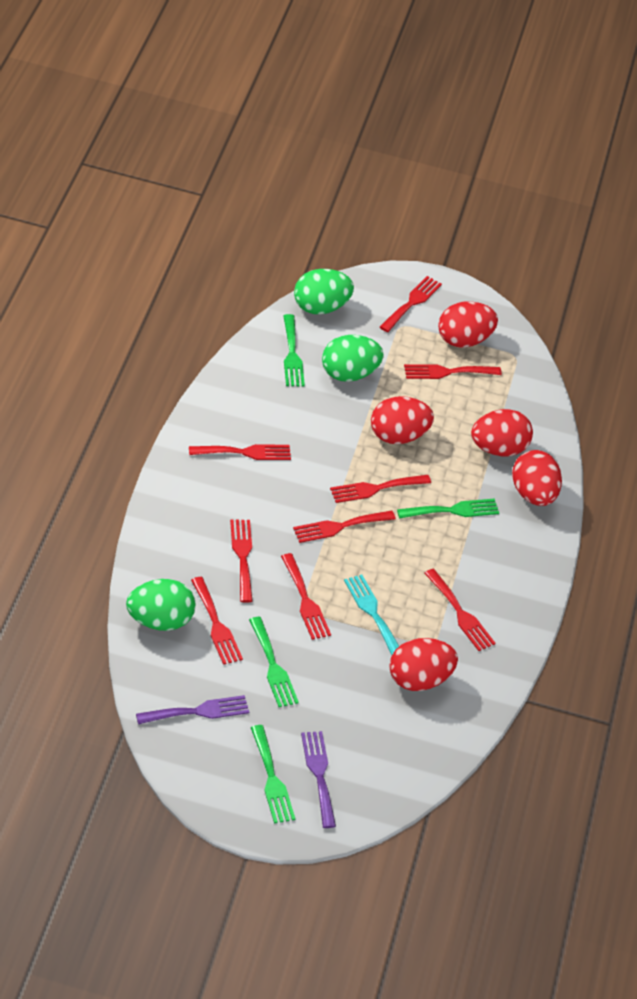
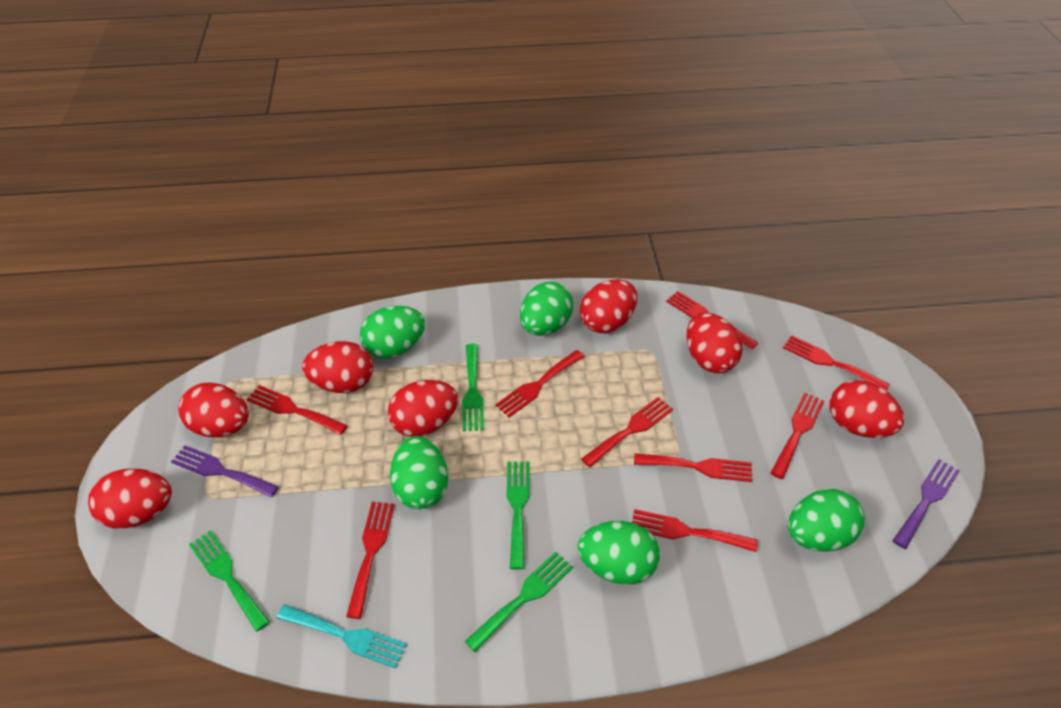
green egg: [126,579,195,631] [294,269,354,314] [322,335,383,382] = 3 -> [360,306,425,359] [390,436,448,509] [520,282,573,336] [578,521,660,585] [788,489,865,552] = 5
red egg: [371,396,434,444] [389,638,458,691] [438,301,498,348] [471,409,533,457] [512,450,562,506] = 5 -> [88,469,172,529] [178,382,249,437] [302,341,373,393] [388,380,458,437] [580,280,637,333] [687,312,742,373] [830,380,904,438] = 7

